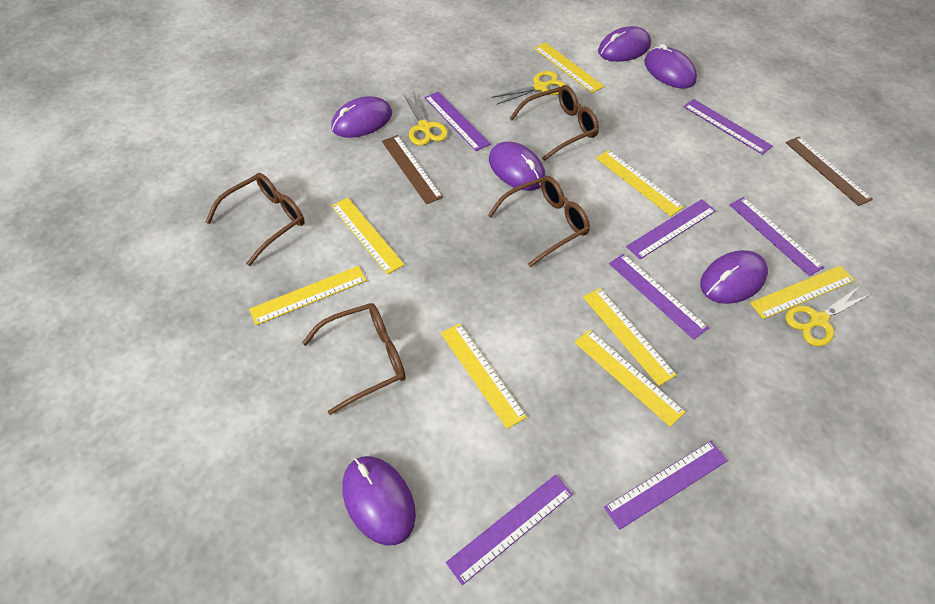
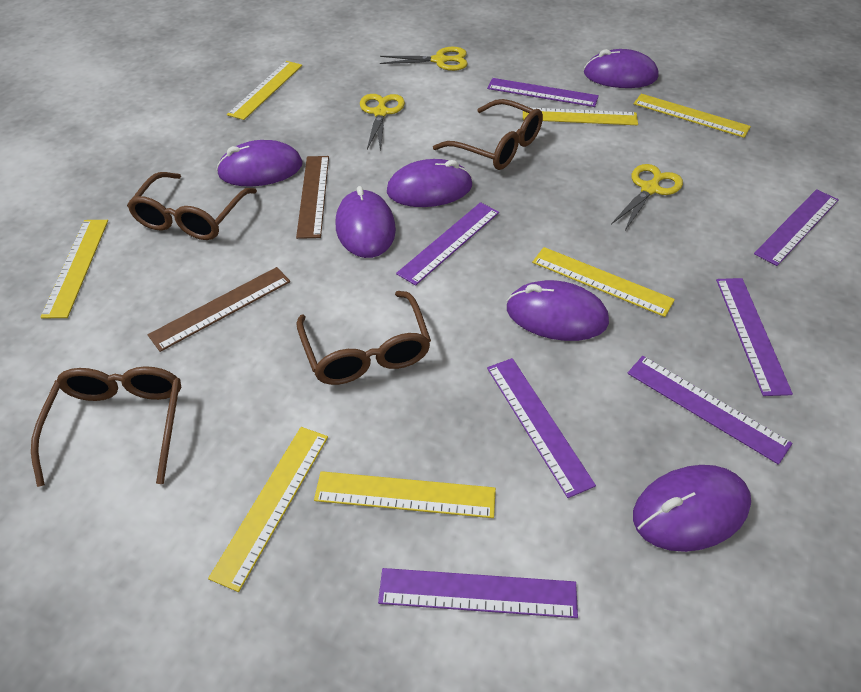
yellow ruler: [249,266,367,325] [331,198,405,274] [441,323,527,429] [534,42,604,93] [575,329,685,427] [583,288,676,386] [596,150,684,216] [750,265,855,319] = 8 -> [40,220,108,318] [208,427,328,592] [227,61,302,120] [314,471,496,518] [523,107,638,125] [532,247,675,317] [634,94,751,138] = 7

